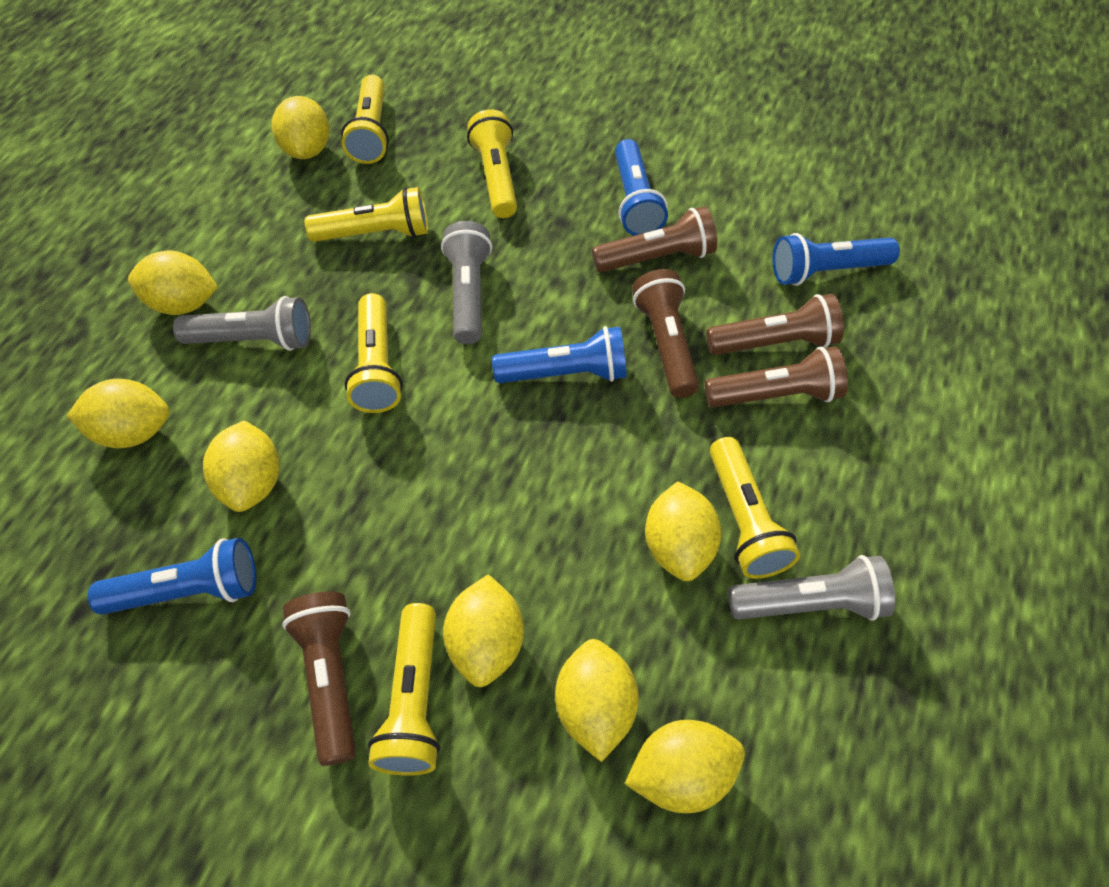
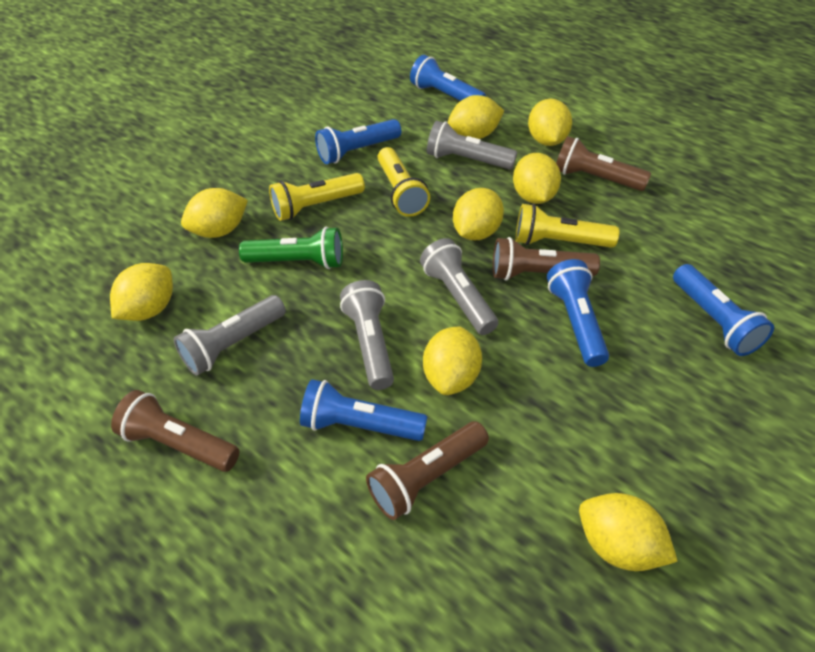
blue flashlight: [88,538,256,615] [492,326,626,383] [615,139,668,235] [772,233,900,286] = 4 -> [300,379,427,441] [315,119,401,164] [410,55,486,101] [547,259,609,367] [673,264,774,356] = 5
brown flashlight: [282,592,356,766] [592,206,717,272] [632,269,699,398] [705,346,848,408] [706,294,844,355] = 5 -> [111,390,239,472] [366,421,489,520] [493,237,600,281] [556,136,651,191] = 4
green flashlight: none = 0 -> [239,227,343,269] = 1
grey flashlight: [173,296,311,351] [441,221,492,344] [728,555,895,621] = 3 -> [174,295,286,376] [340,280,394,390] [420,238,498,335] [427,121,517,170] = 4
yellow flashlight: [305,187,428,242] [341,75,389,164] [345,293,403,413] [368,603,440,776] [467,109,517,218] [710,437,800,579] = 6 -> [269,173,365,221] [377,147,430,217] [515,204,619,248] = 3

